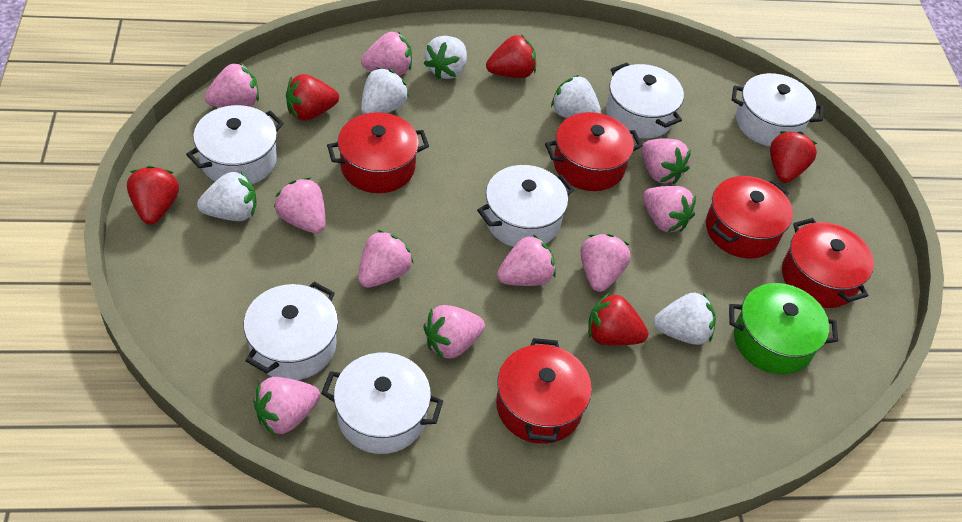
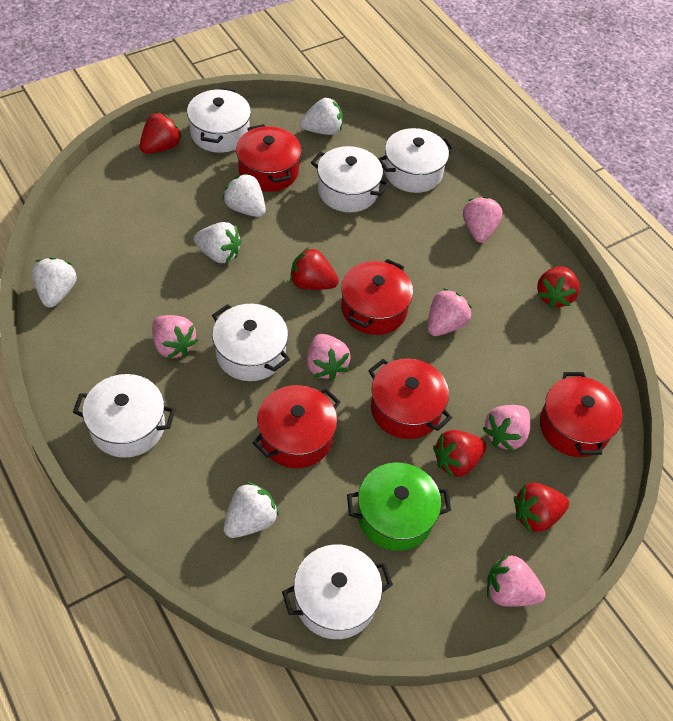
pink strawberry: [205,62,259,107] [253,377,320,436] [274,178,325,234] [358,230,413,288] [361,31,412,75] [423,305,485,359] [497,234,556,286] [580,234,630,292] [642,138,691,184] [643,186,696,232] = 10 -> [152,315,198,359] [307,334,351,381] [428,288,472,336] [463,196,503,243] [482,405,530,451] [487,554,546,607] = 6

